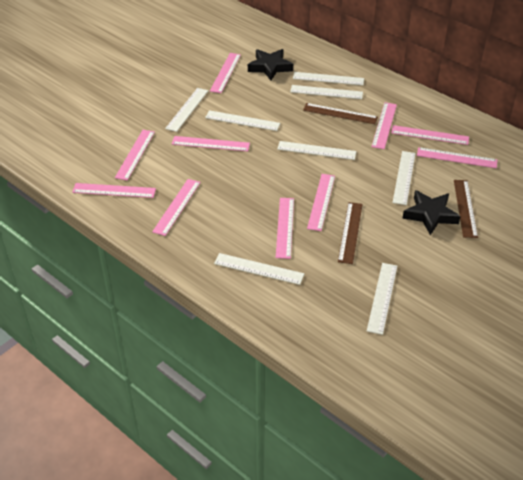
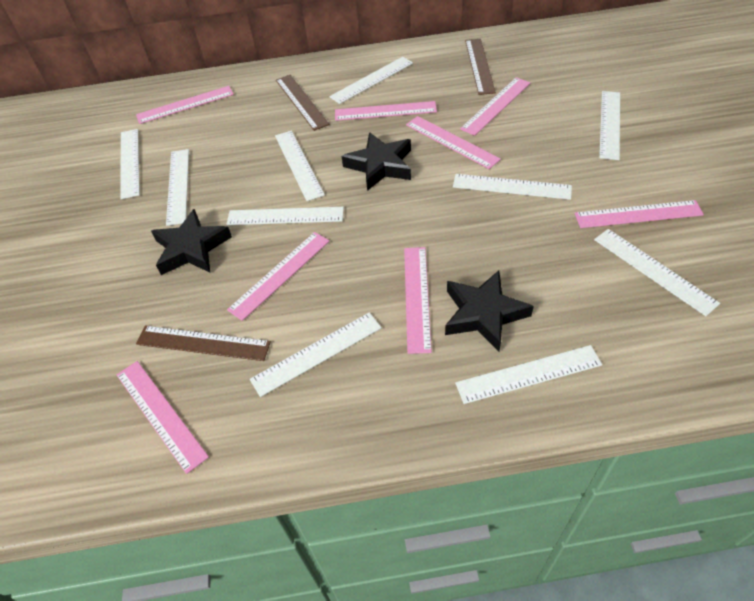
black star: [248,49,293,80] [402,190,461,235] = 2 -> [151,209,232,275] [342,132,411,191] [445,270,534,352] = 3
pink ruler: [72,183,156,198] [115,130,155,181] [152,179,200,236] [172,136,250,151] [210,53,241,93] [276,198,294,259] [307,174,335,231] [371,102,397,149] [391,125,469,145] [417,147,497,168] = 10 -> [116,361,209,474] [136,86,234,124] [227,232,330,321] [335,101,437,121] [404,247,432,354] [406,116,501,169] [460,77,530,136] [575,200,704,228] = 8
white ruler: [165,88,208,132] [205,110,280,131] [214,253,304,285] [277,141,357,160] [290,85,363,99] [293,72,364,85] [367,263,397,335] [392,151,416,205] = 8 -> [120,129,140,199] [166,149,189,226] [226,207,344,225] [250,312,382,397] [275,131,325,201] [329,57,413,104] [453,174,572,200] [455,345,602,404] [594,229,720,316] [599,91,620,160] = 10

